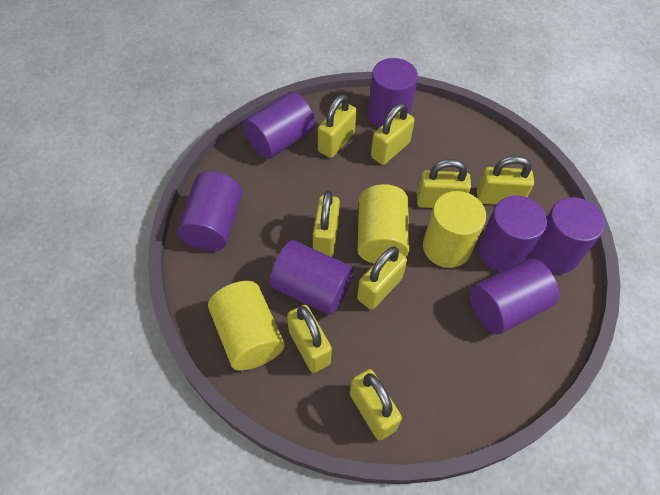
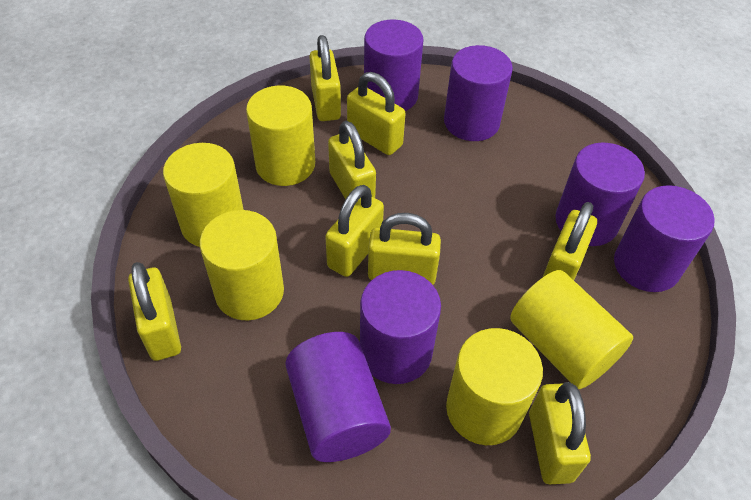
purple cylinder: [177,171,242,251] [243,92,315,159] [270,240,354,315] [368,58,418,128] [470,258,560,334] [478,195,547,272] [531,197,605,274] = 7 -> [285,332,391,462] [360,270,441,384] [364,19,424,111] [444,45,513,141] [555,143,645,246] [614,185,715,292] = 6
yellow cylinder: [208,281,285,371] [358,184,409,264] [423,191,486,268] = 3 -> [163,143,244,247] [200,210,284,320] [246,85,315,186] [446,328,543,445] [510,270,633,389] = 5

